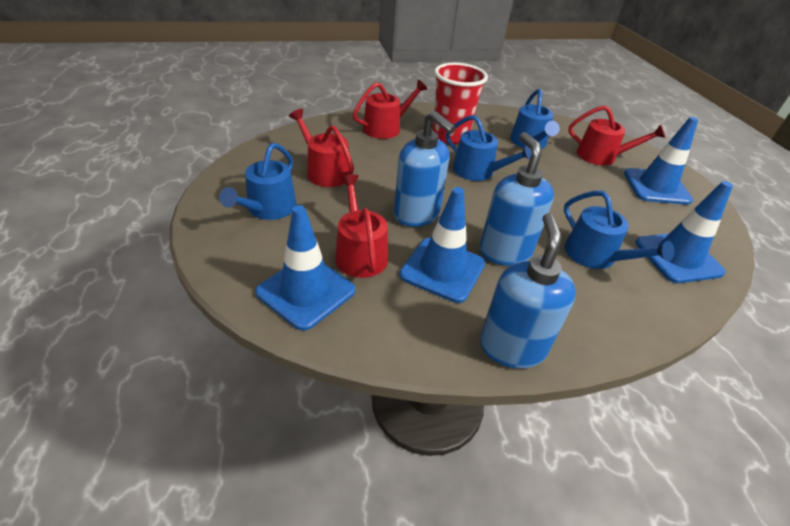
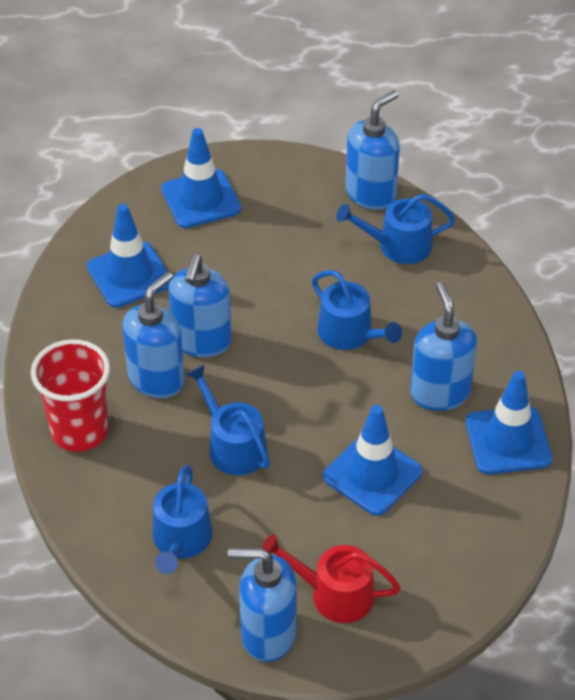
blue soap dispenser: [394,110,456,227] [480,132,554,266] [480,213,576,369] = 3 -> [123,272,185,398] [168,254,232,357] [228,548,297,662] [345,90,400,210] [410,282,477,411] = 5
red watering can: [289,109,354,187] [335,174,388,278] [353,80,428,139] [568,105,665,165] = 4 -> [261,534,401,623] = 1

